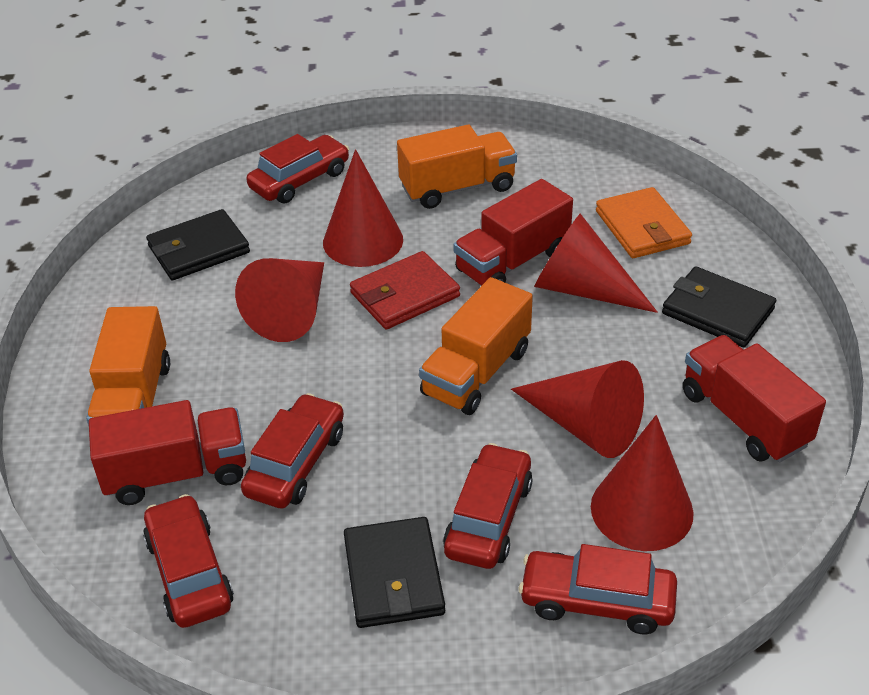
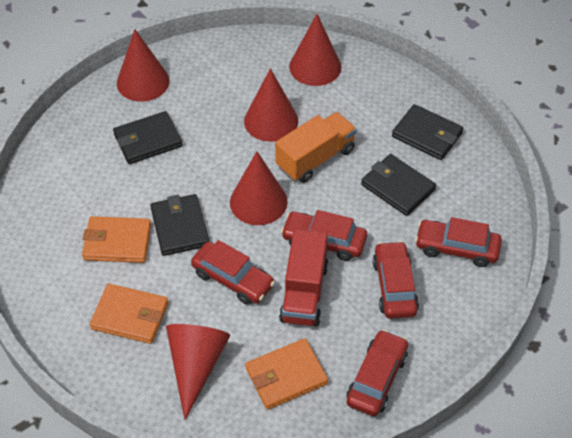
black wallet: [146,209,250,280] [344,517,445,628] [662,266,776,347] = 3 -> [113,111,183,164] [150,194,209,256] [361,154,436,216] [392,104,463,160] = 4
orange truck: [86,306,170,426] [397,125,517,209] [419,277,533,415] = 3 -> [275,112,357,183] = 1
orange wallet: [596,187,692,258] = 1 -> [82,216,151,263] [90,284,168,344] [245,338,328,410] = 3
red truck: [89,400,246,505] [454,179,573,286] [683,335,826,462] = 3 -> [279,229,328,327] = 1
red wallet: [350,251,460,330] = 1 -> none = 0

